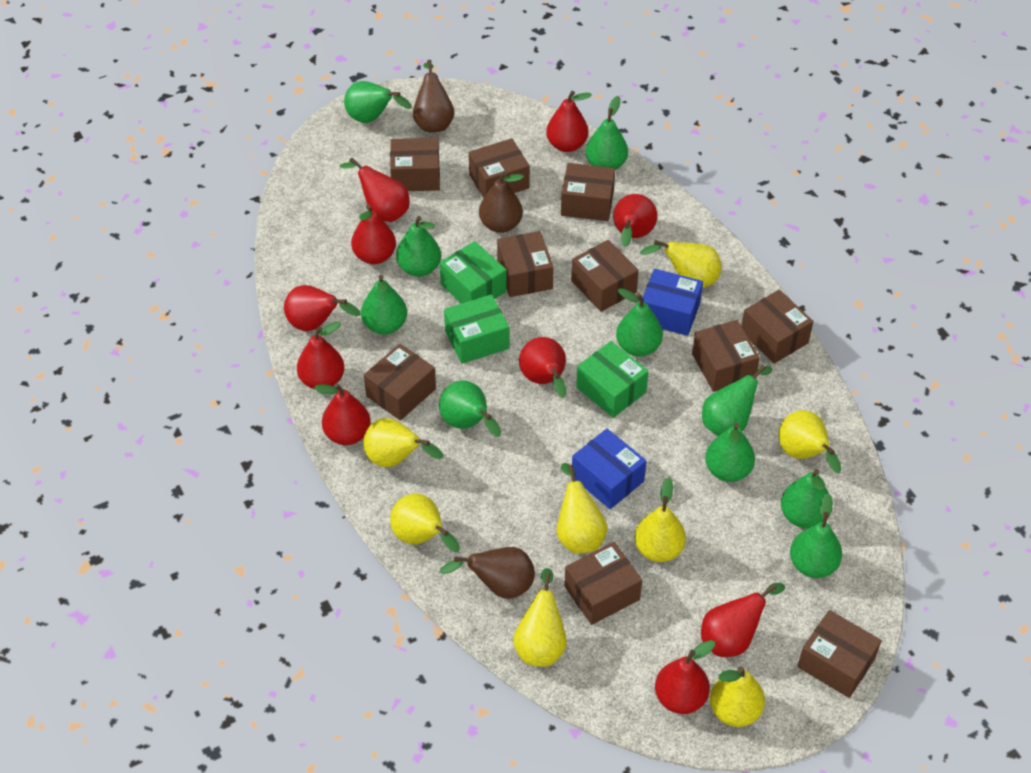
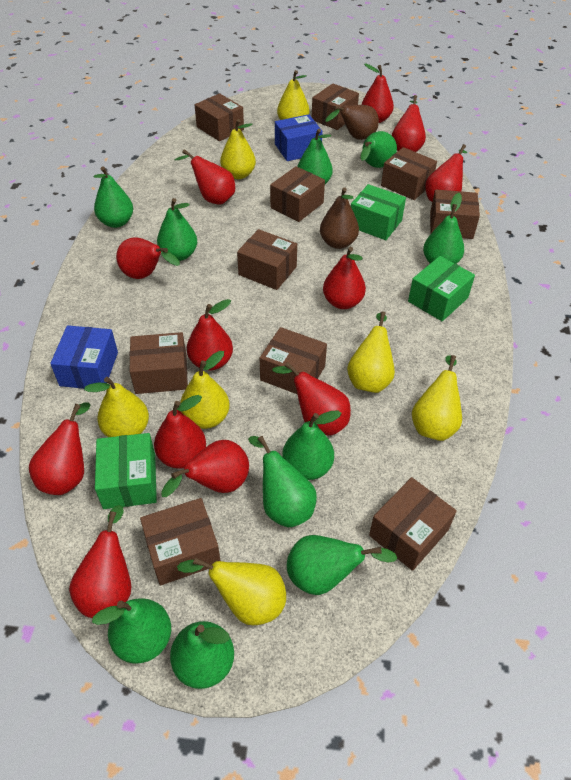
brown pear: [413,60,455,132] [439,547,535,599] [479,171,524,233] = 3 -> [320,187,359,249] [325,105,379,140] = 2
red pear: [284,285,361,331] [297,322,344,389] [314,383,371,445] [340,158,409,222] [351,205,396,264] [519,337,566,398] [546,91,592,152] [613,194,657,247] [655,640,715,714] [701,583,785,657] = 10 -> [29,403,90,495] [69,505,131,618] [116,237,180,279] [154,395,206,469] [161,440,249,497] [175,149,235,204] [187,299,233,371] [272,362,351,435] [323,247,366,309] [362,63,394,123] [392,95,426,152] [425,144,467,202] = 12
yellow pear: [363,418,443,467] [390,493,460,552] [513,568,567,667] [556,463,608,554] [634,478,686,562] [640,240,721,288] [710,666,765,727] [778,410,842,473] = 8 -> [84,377,149,437] [177,557,286,625] [180,351,230,429] [220,119,256,179] [277,70,309,120] [347,311,395,393] [412,355,462,441] = 7

